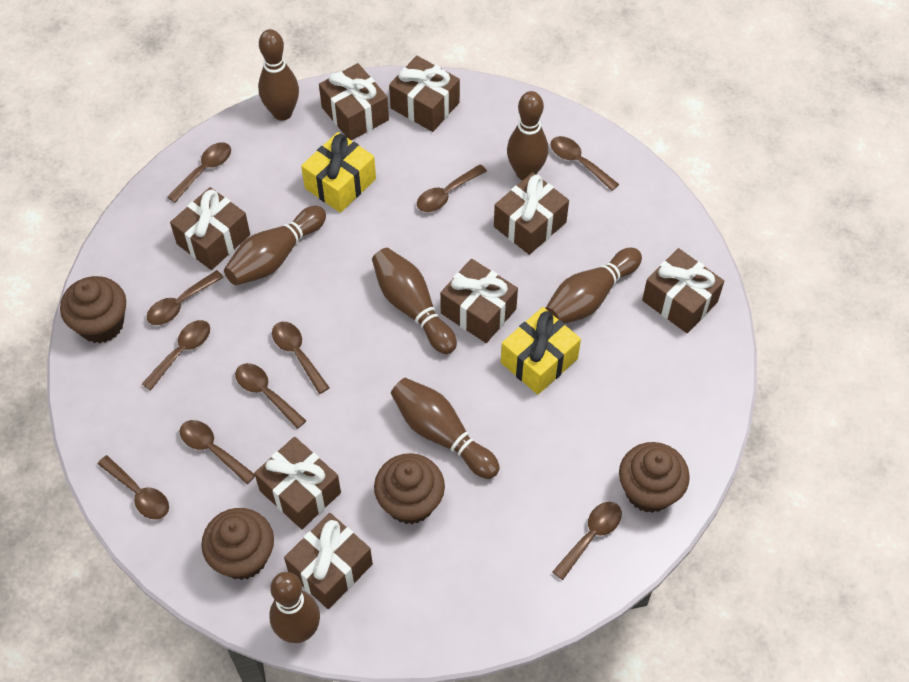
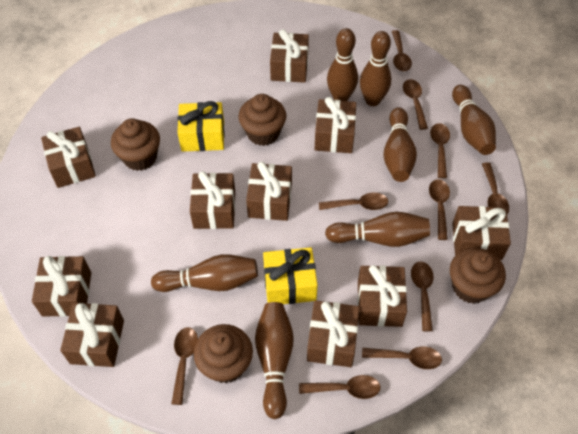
brown gift: [170,187,250,270] [254,437,341,529] [284,513,373,609] [319,63,389,141] [389,56,460,132] [440,259,518,343] [494,172,569,255] [642,248,724,333] = 8 -> [32,256,91,317] [41,127,96,188] [60,303,124,367] [190,171,235,229] [246,162,292,221] [270,29,309,83] [307,300,359,367] [315,97,356,153] [357,265,407,327] [452,206,511,260] = 10

